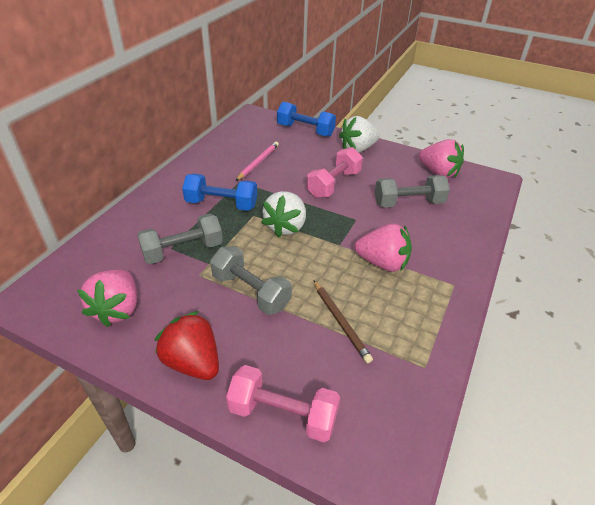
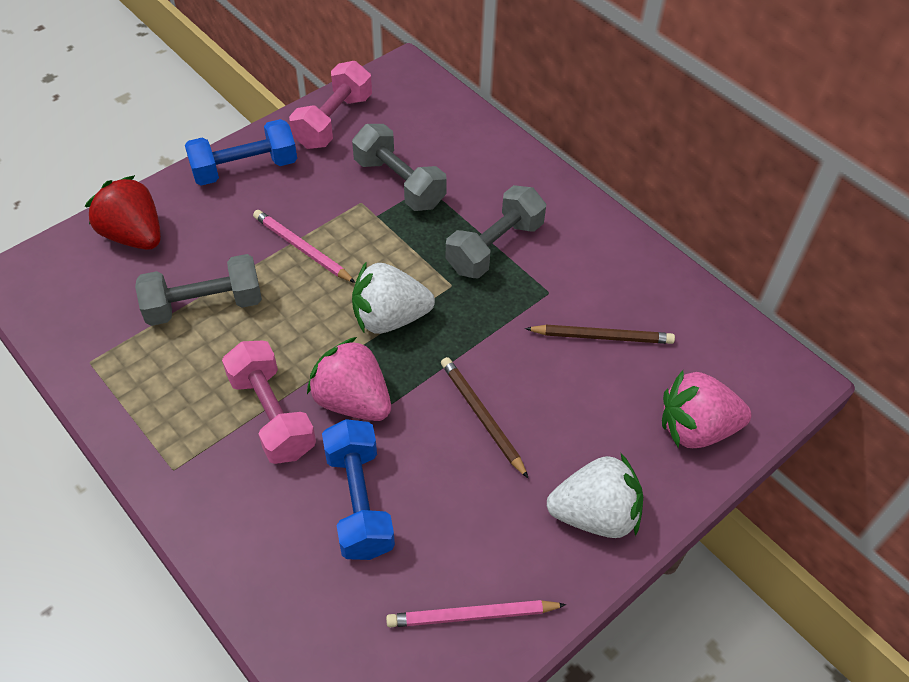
brown pencil: [314,281,373,363] = 1 -> [441,357,529,479] [525,325,675,344] = 2
pink pencil: [236,141,279,181] = 1 -> [253,210,356,283] [386,600,566,627] = 2
pink strawberry: [77,270,137,327] [354,224,412,272] [419,139,464,178] = 3 -> [307,337,391,421] [662,370,751,448] = 2

